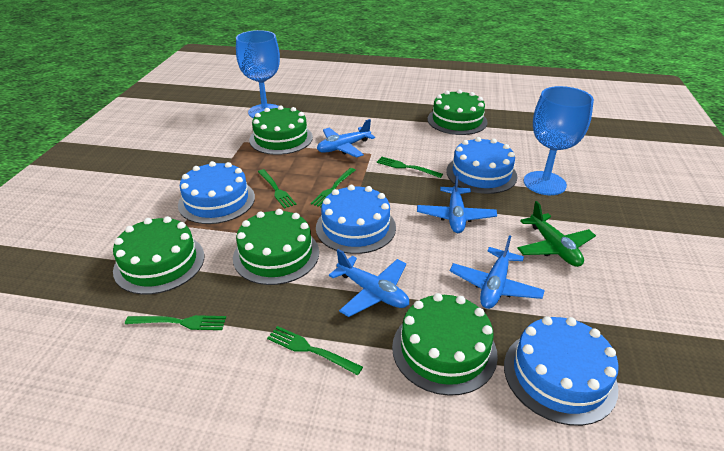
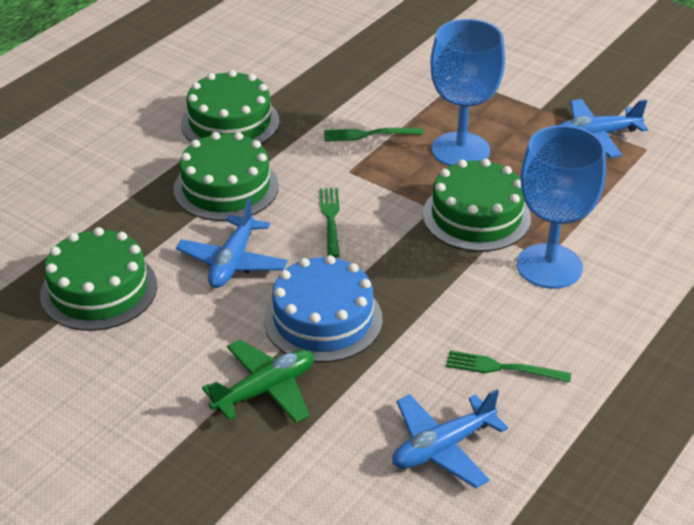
blue cake: [178,161,255,224] [316,185,396,254] [446,137,517,194] [504,316,619,426] = 4 -> [264,255,383,362] = 1
blue plane: [317,119,375,158] [329,249,409,317] [417,173,497,233] [450,235,545,309] = 4 -> [176,198,288,288] [392,389,508,488] [559,99,648,158] = 3
green cake: [113,216,204,295] [233,209,319,285] [249,105,313,155] [392,293,498,396] [427,90,488,135] = 5 -> [40,227,157,331] [173,132,279,221] [181,70,279,144] [423,159,531,252] = 4
green fork: [125,315,226,330] [258,169,296,209] [267,326,363,375] [311,168,356,207] [377,157,443,178] = 5 -> [320,188,340,258] [324,128,423,141] [446,350,571,383] = 3

